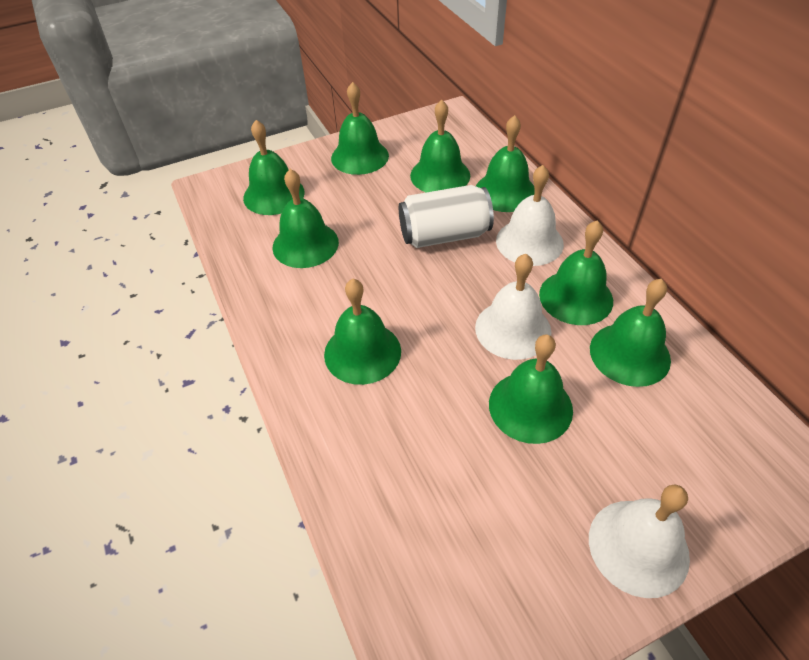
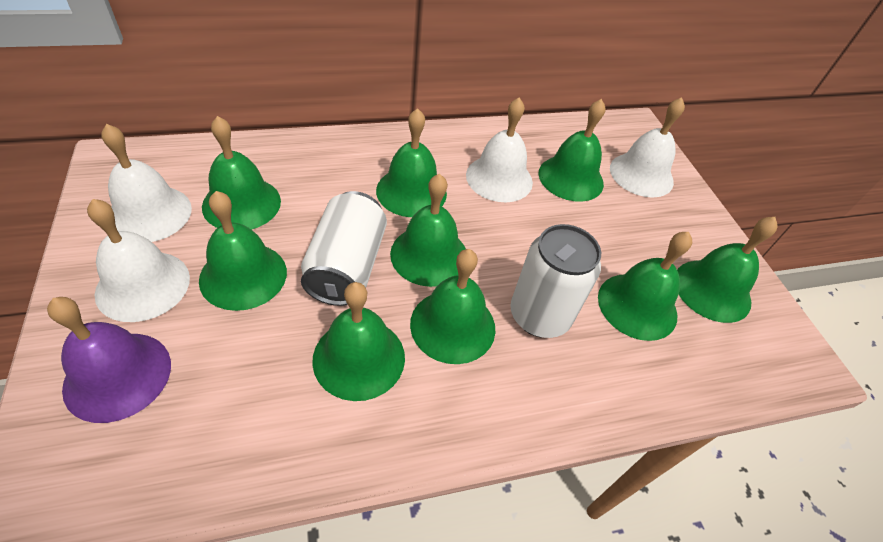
purple bell: none = 0 -> [47,297,171,423] = 1
white bell: [475,254,552,360] [496,165,564,266] [589,485,690,598] = 3 -> [87,199,190,322] [101,124,192,242] [466,98,533,202] [610,97,685,197] = 4
white can: [399,185,494,248] = 1 -> [301,191,387,306] [510,224,601,338] = 2

